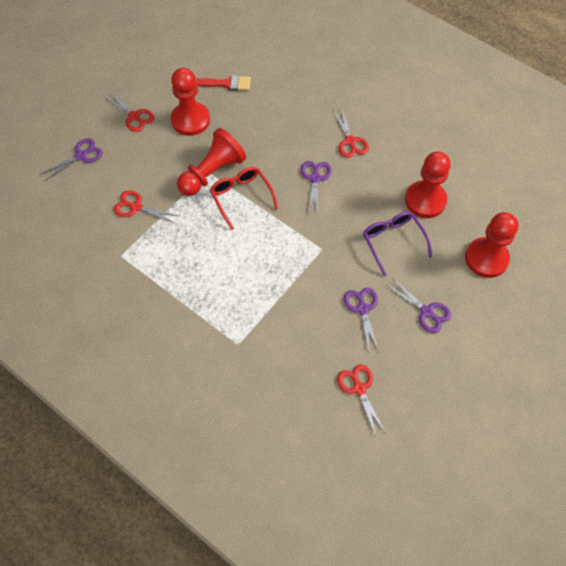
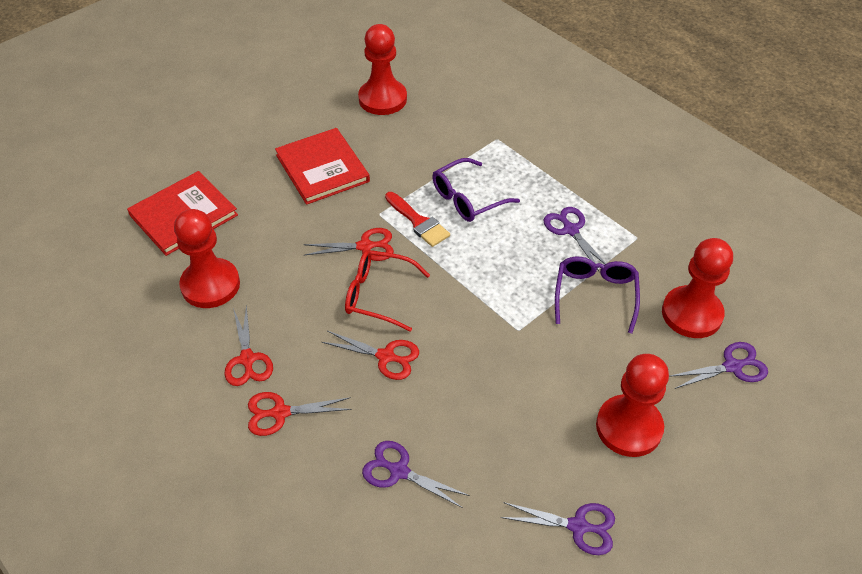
purple glasses: [363,211,432,276] = 1 -> [432,158,520,222] [555,257,640,333] = 2
red book: none = 0 -> [127,171,238,256] [275,128,370,205] = 2

